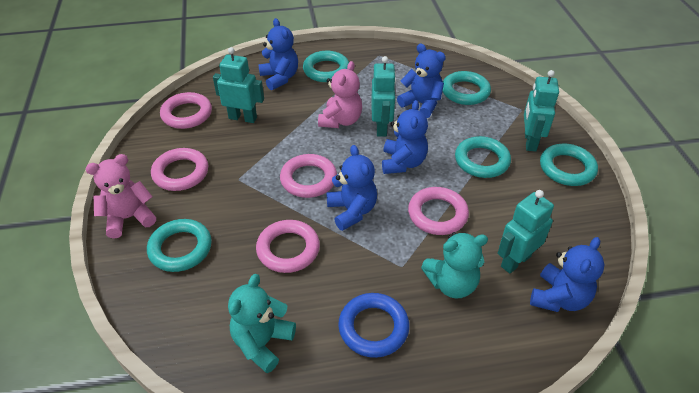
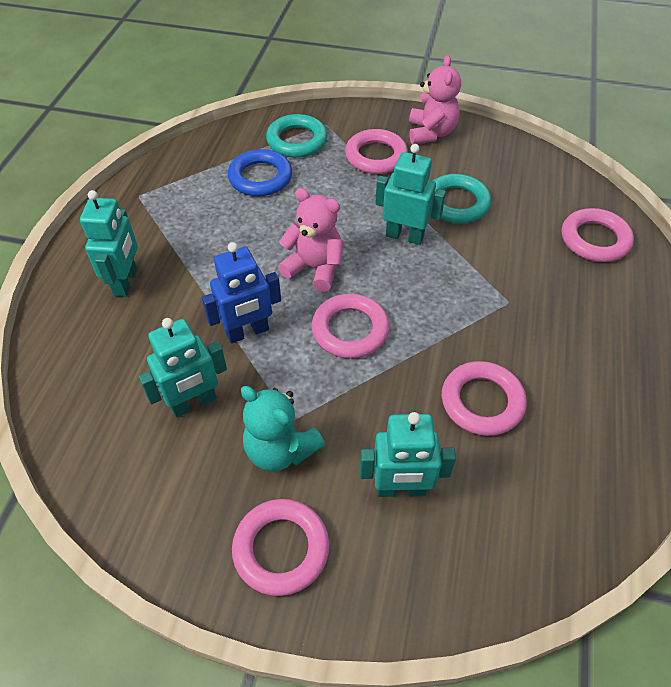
blue robot: none = 0 -> [202,242,281,344] = 1
blue teddy bear: [258,18,298,90] [326,145,377,231] [382,100,428,174] [397,44,446,118] [530,237,605,312] = 5 -> none = 0
turquoise ring: [147,219,212,272] [303,51,349,82] [443,71,491,105] [455,136,511,178] [540,144,598,186] = 5 -> [266,114,327,158] [433,174,491,224] = 2
turquoise teddy bear: [228,274,296,373] [421,232,488,298] = 2 -> [241,386,325,471] = 1

